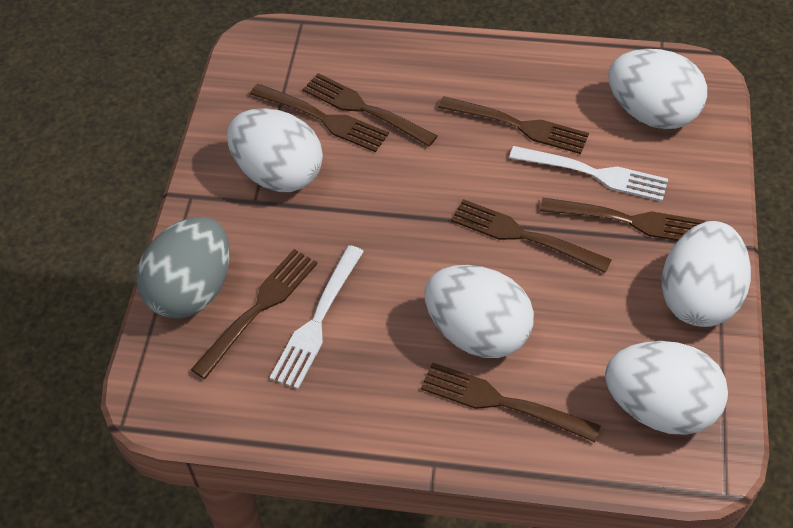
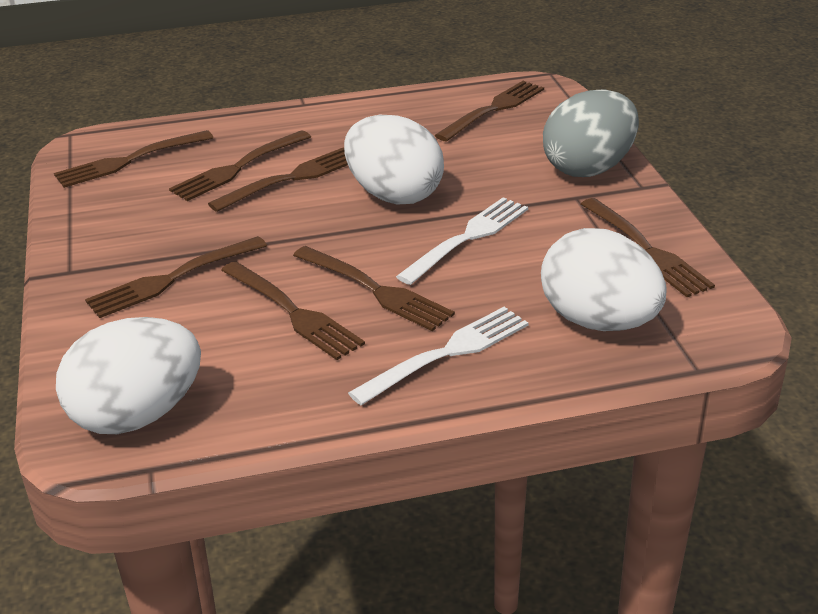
brown fork: [191,249,317,379] [250,84,389,152] [303,73,437,147] [421,362,601,442] [438,96,589,154] [451,199,612,273] [540,198,705,241] = 7 -> [54,130,213,188] [85,236,267,318] [169,130,311,201] [208,148,348,212] [221,261,365,360] [293,246,455,331] [435,81,544,141] [581,198,715,297] = 8
white egg: [227,108,323,192] [425,265,534,358] [605,341,728,435] [608,49,707,129] [661,221,751,327] = 5 -> [56,317,201,434] [344,115,444,204] [541,228,667,331] = 3

